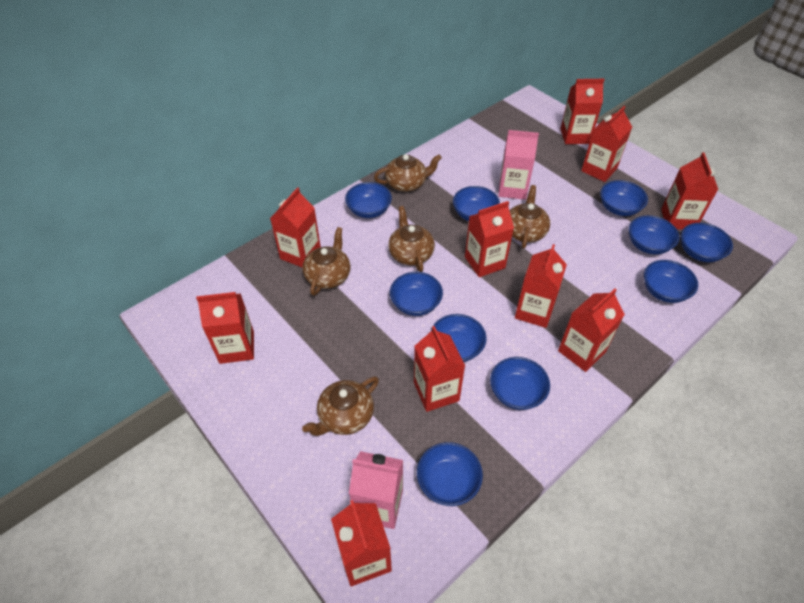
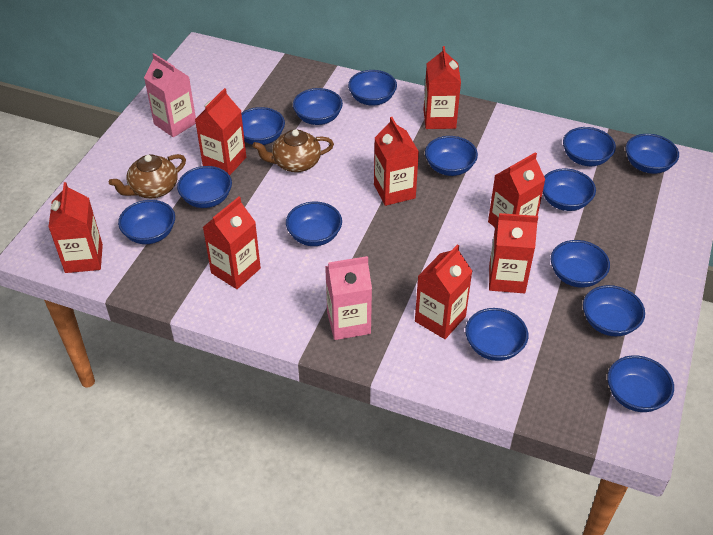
blue bowl: [345,182,392,218] [390,272,443,316] [417,442,483,506] [431,314,487,362] [453,186,500,221] [490,357,550,410] [600,180,648,216] [629,215,679,255] [644,260,698,303] [681,223,733,262] = 10 -> [118,200,175,244] [177,166,232,208] [241,107,285,145] [286,202,342,246] [293,88,343,125] [348,70,397,106] [425,136,478,176] [465,308,528,361] [543,169,596,211] [551,240,610,288] [563,127,616,166] [583,285,645,336] [607,355,674,412] [626,134,679,174] = 14
brown teapot: [302,377,379,436] [303,227,351,296] [374,154,442,192] [388,206,435,272] [509,185,550,249] = 5 -> [109,154,186,198] [253,129,334,172] = 2
red carton: [196,292,254,364] [270,187,321,268] [331,500,392,586] [414,326,465,412] [465,201,514,277] [515,244,567,328] [558,289,625,372] [560,79,605,144] [581,106,632,182] [661,152,719,230] = 10 -> [48,182,103,273] [195,88,246,175] [203,197,261,289] [374,117,419,206] [415,244,472,339] [424,46,461,129] [488,152,545,227] [489,213,538,293] = 8

